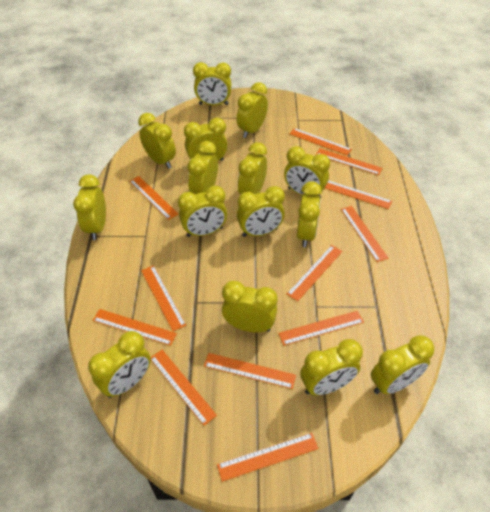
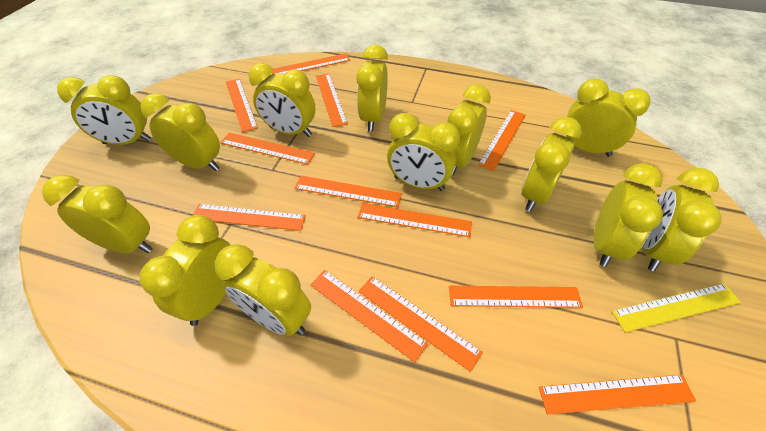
yellow clock: [73,175,106,240] [88,331,151,398] [138,113,176,169] [178,185,227,237] [184,117,228,161] [187,141,218,194] [193,62,232,105] [222,281,278,333] [237,82,268,138] [237,186,285,237] [238,142,267,194] [284,146,330,198] [297,181,322,247] [300,339,363,395] [371,335,434,394] = 15 -> [42,175,153,254] [57,75,151,145] [139,215,230,326] [140,93,220,171] [215,244,311,336] [249,63,315,137] [356,44,388,132] [387,113,460,191] [447,84,491,176] [521,117,582,212] [567,78,650,157] [594,163,663,267] [642,168,722,271] = 13
yellow ruler: none = 0 -> [611,283,741,332] = 1

